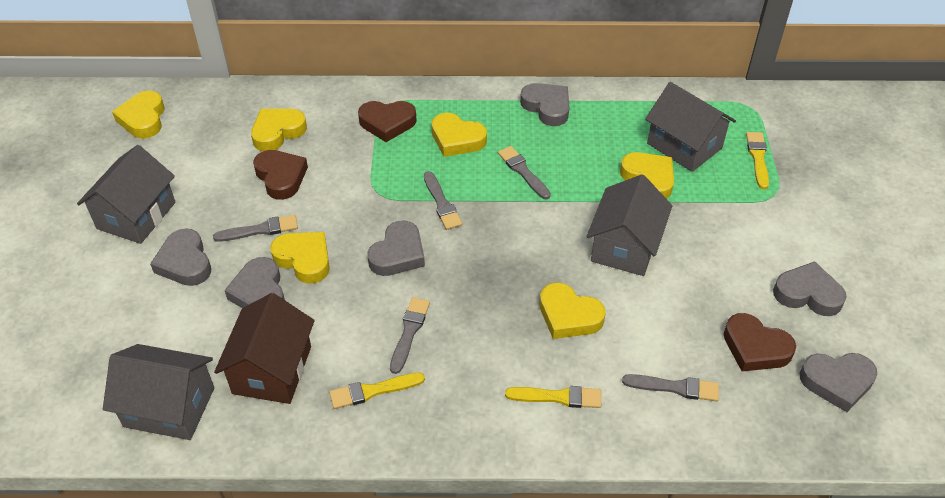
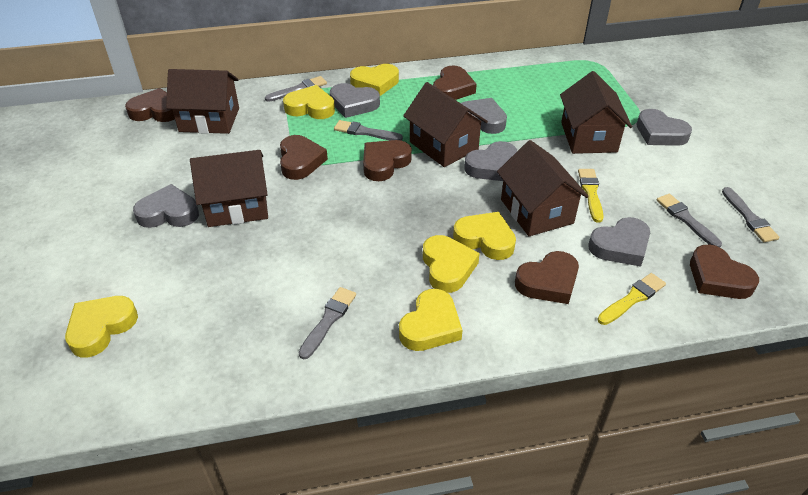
brown heart: [253,150,308,200] [358,101,417,142] [724,313,796,372] = 3 -> [125,88,175,122] [280,135,328,180] [363,140,412,181] [433,65,477,100] [515,251,579,304] [690,245,759,299] = 6
brown house: [214,293,315,404] = 1 -> [166,69,239,134] [190,150,268,227] [403,82,488,167] [497,140,589,236] [560,71,632,154] = 5
grey house: [77,145,175,244] [103,344,214,440] [586,175,672,276] [645,82,736,172] = 4 -> none = 0
yellow brush: [329,372,425,409] [505,386,601,408] [746,132,769,189] = 3 -> [578,169,604,223] [598,273,666,325] = 2

